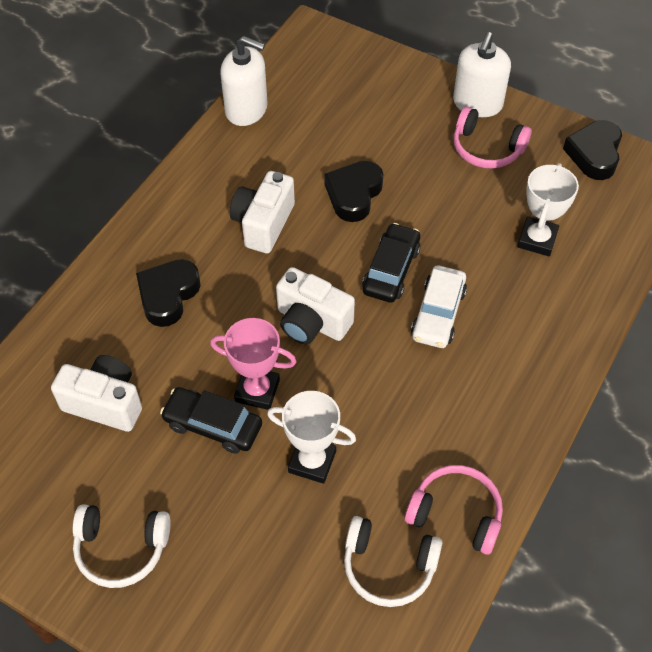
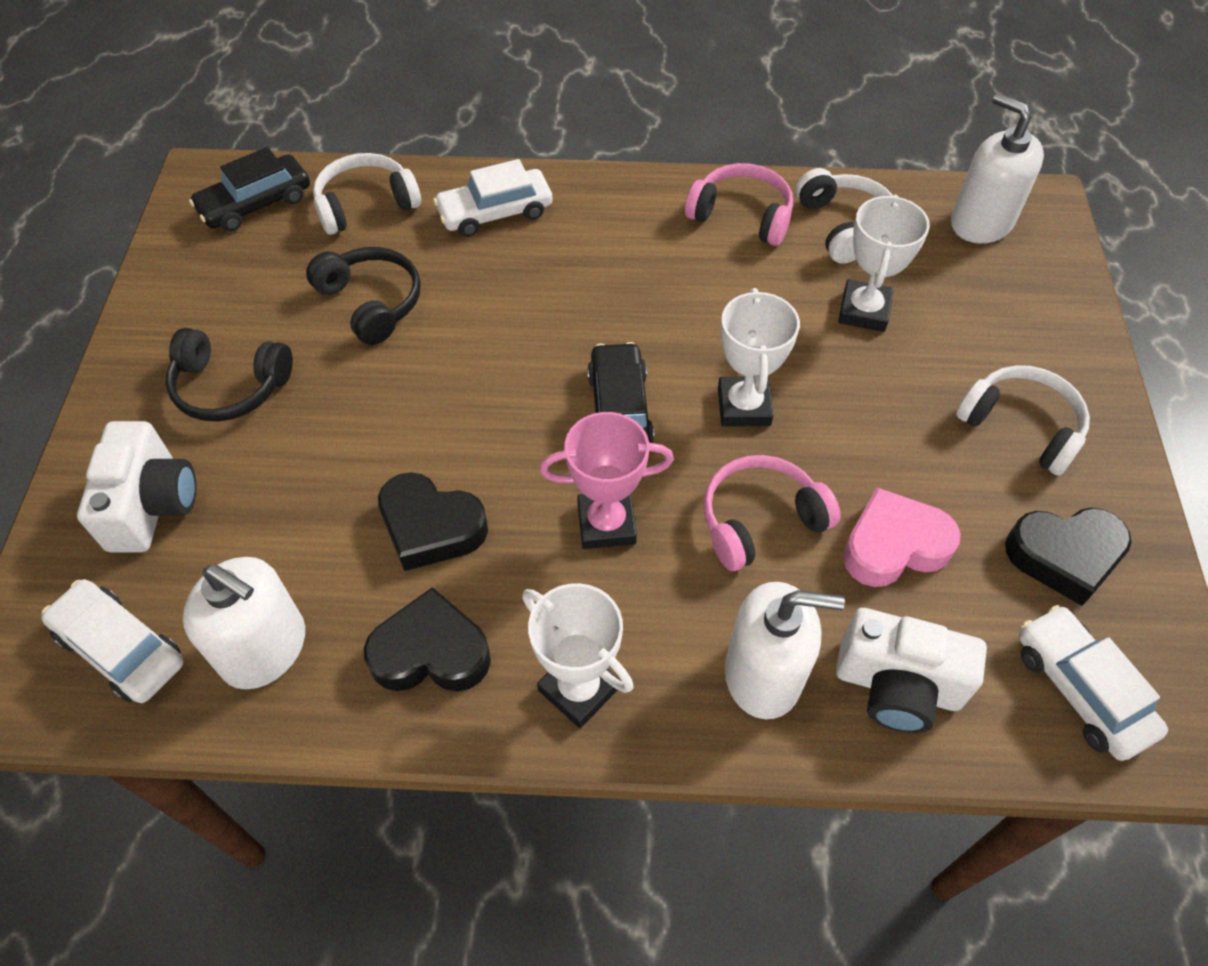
black headphones: none = 0 -> [166,328,293,422] [306,247,421,345] = 2
pink heart: none = 0 -> [843,487,961,587] = 1
white camera: [51,355,142,432] [230,171,295,254] [276,267,355,344] = 3 -> [77,421,197,553] [836,608,987,733] = 2
white car: [411,266,467,348] = 1 -> [41,579,184,703] [433,159,553,237] [1018,605,1168,761] = 3
white headphones: [72,504,171,588] [344,516,443,607] = 2 -> [313,153,421,235] [796,168,893,264] [956,365,1090,476] = 3
white soap dispenser: [220,36,268,126] [453,32,511,117] = 2 -> [183,557,305,689] [725,582,845,719] [951,93,1044,244] = 3
white trophy: [267,391,356,484] [517,163,579,256] = 2 -> [522,583,633,728] [718,288,800,426] [838,195,930,332] = 3

